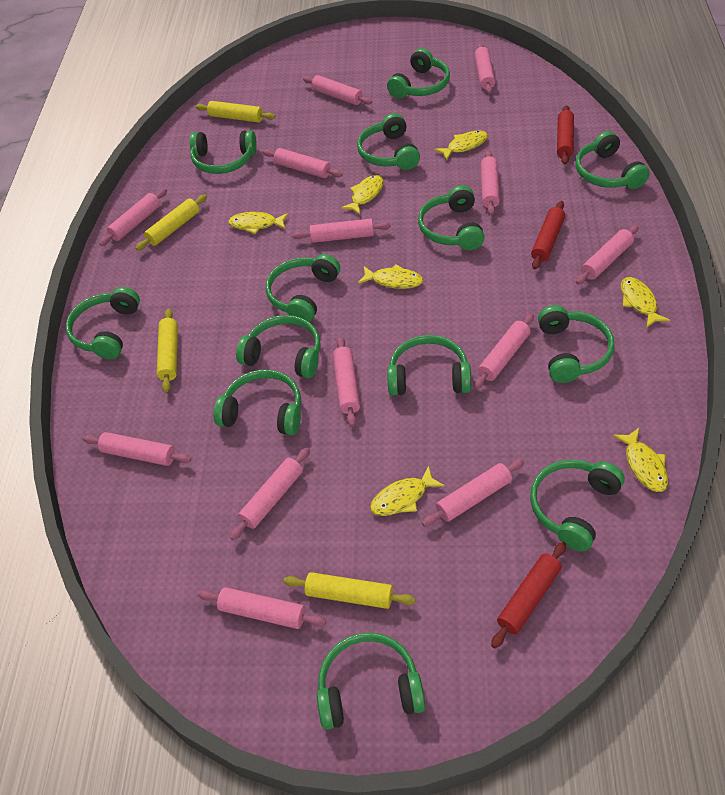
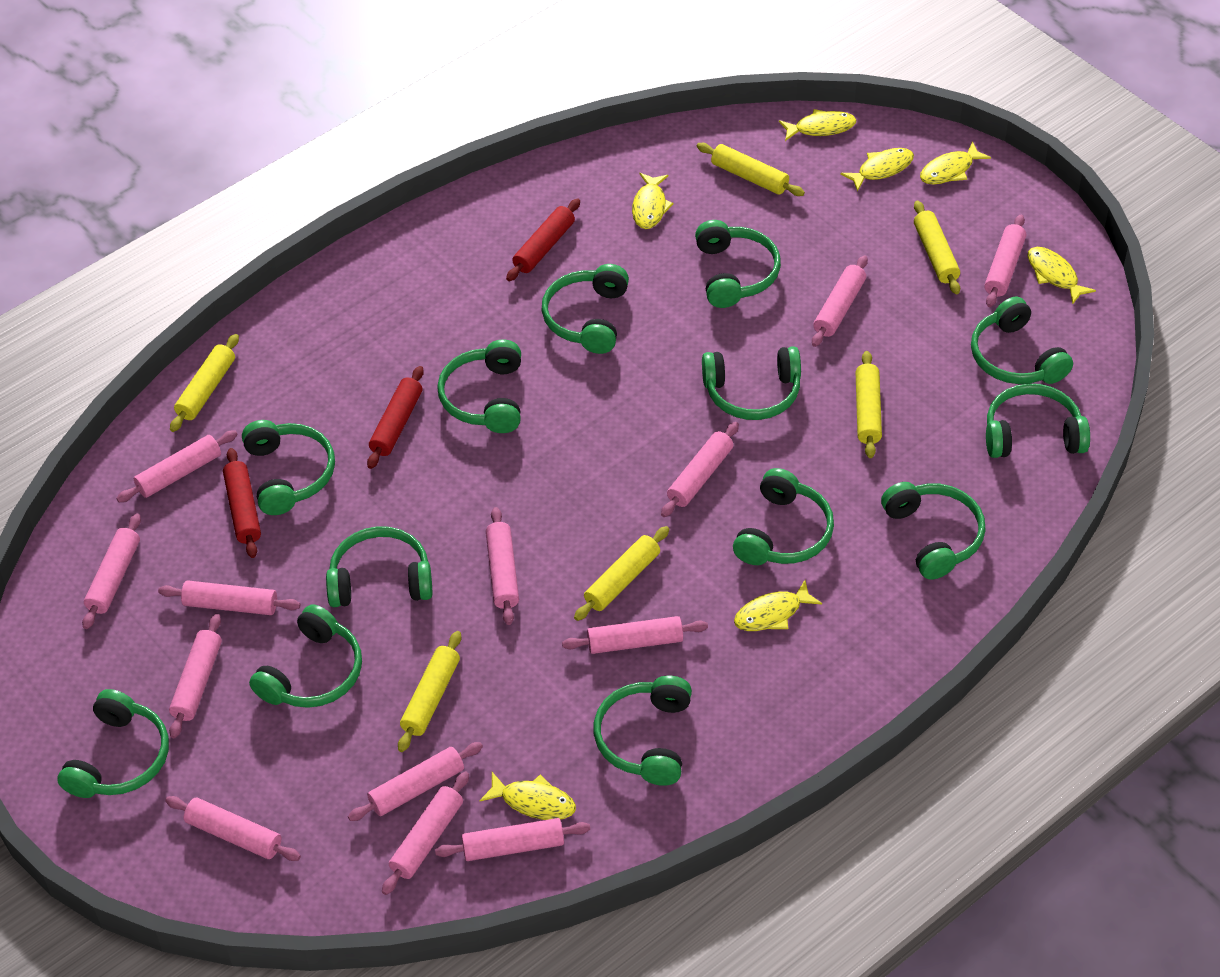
yellow rolling pin: [135,195,207,251] [157,309,178,392] [195,101,275,123] [283,572,415,609] = 4 -> [170,334,239,432] [398,631,461,752] [574,526,669,621] [697,143,805,196] [855,351,882,458] [914,201,960,294] = 6

